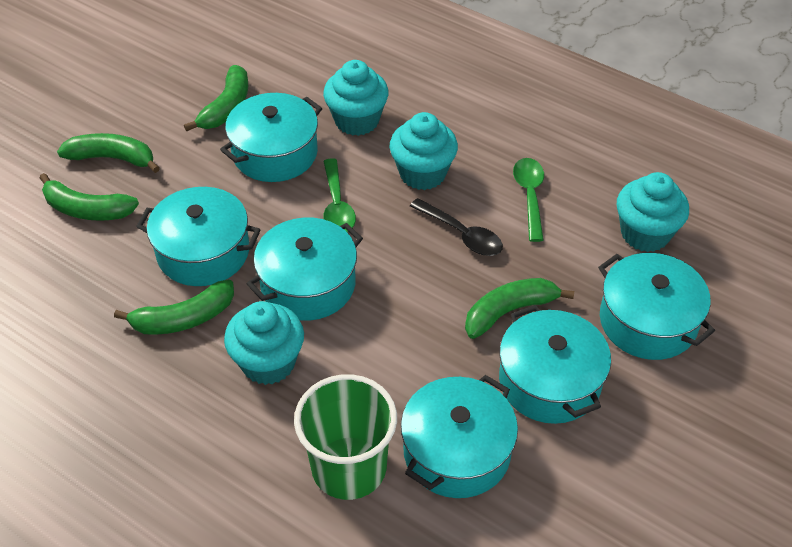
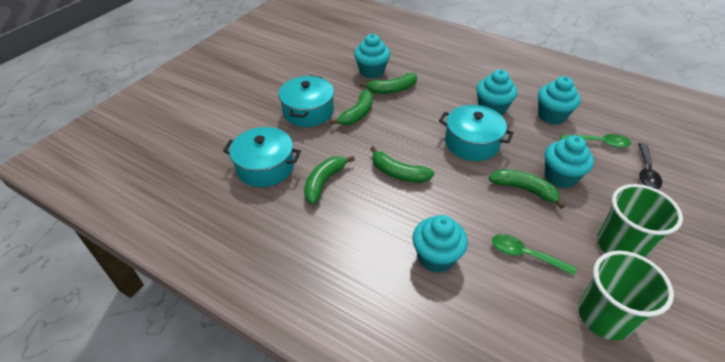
green cup: [294,374,397,500] = 1 -> [578,251,674,340] [597,184,683,258] = 2
turquoise cupcake: [224,301,304,385] [323,60,389,136] [390,112,458,190] [617,172,689,252] = 4 -> [354,34,390,79] [412,215,468,273] [476,70,517,116] [538,76,581,125] [545,135,594,188] = 5
turquoise pot: [136,187,261,286] [220,93,322,182] [247,218,363,321] [401,375,518,498] [499,305,611,424] [598,253,715,360] = 6 -> [223,127,301,187] [279,75,334,127] [439,105,514,161] = 3

